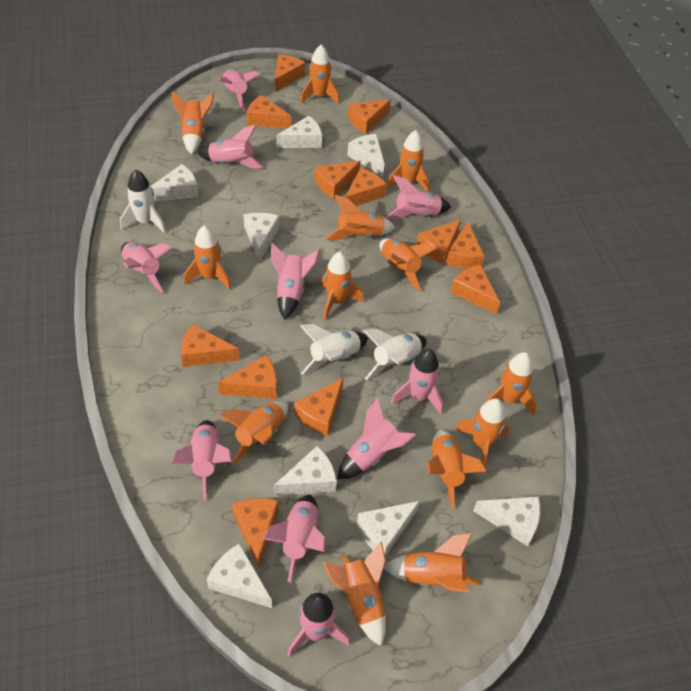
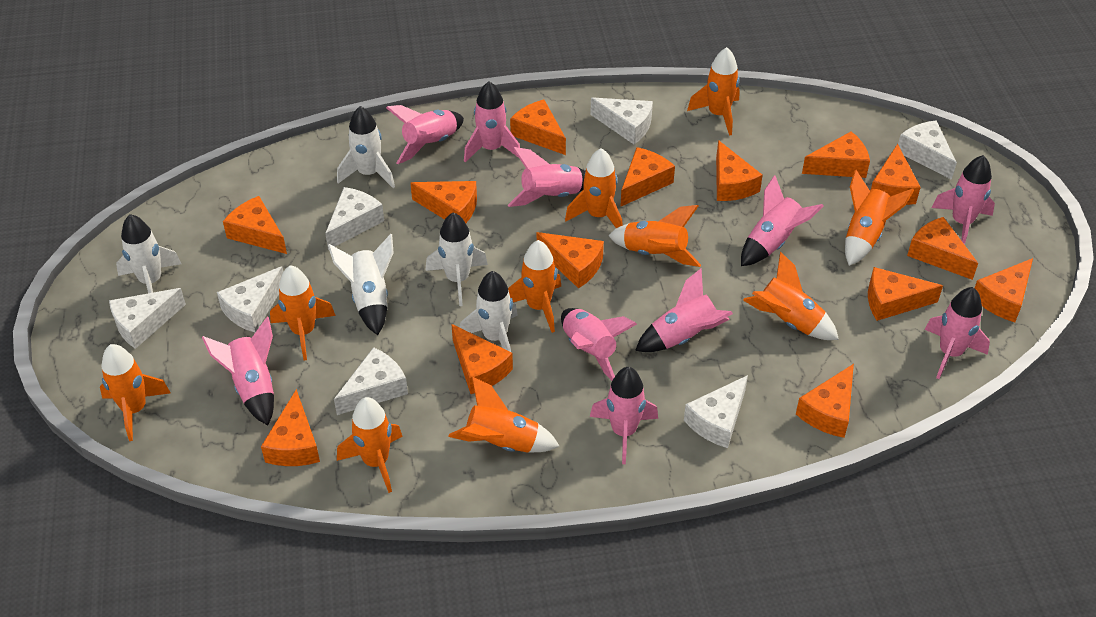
orange cheese: [181,324,239,367] [218,355,277,399] [232,498,279,568] [247,95,291,128] [275,54,305,92] [294,378,343,436] [315,161,361,199] [345,168,387,206] [348,99,391,134] [416,219,461,264] [446,221,485,269] [450,264,500,315] = 12 -> [223,196,287,254] [261,389,320,466] [410,181,477,223] [451,324,513,394] [510,99,566,155] [537,232,604,289] [620,147,675,207] [716,140,763,201] [796,364,854,438] [802,131,870,178] [868,267,943,321] [871,144,921,205] [907,217,978,280] [975,258,1033,322] = 14
orange rocket: [172,91,214,154] [184,225,231,290] [219,401,288,465] [300,45,340,104] [321,252,364,321] [323,541,386,646] [326,195,395,240] [379,238,437,291] [384,533,480,592] [387,130,429,192] [427,430,487,509] [455,398,510,468] [485,352,537,415] = 13 -> [100,344,171,441] [270,265,336,360] [337,397,403,493] [448,376,559,453] [508,240,561,333] [565,148,623,228] [608,205,701,267] [687,47,740,136] [743,252,839,340] [845,170,914,266] = 10
white cheese: [150,164,198,201] [207,543,272,608] [244,213,280,261] [273,446,337,496] [276,116,322,148] [347,134,385,176] [357,501,420,556] [473,496,540,546] = 8 -> [109,288,186,349] [217,266,283,332] [325,187,384,250] [334,347,408,415] [590,97,653,144] [684,375,748,448] [898,120,957,180] = 7
white rocket: [120,169,166,233] [300,324,368,375] [364,329,427,380] = 3 -> [116,214,182,293] [328,234,393,335] [337,106,395,188] [425,213,488,306] [460,271,518,352] = 5

